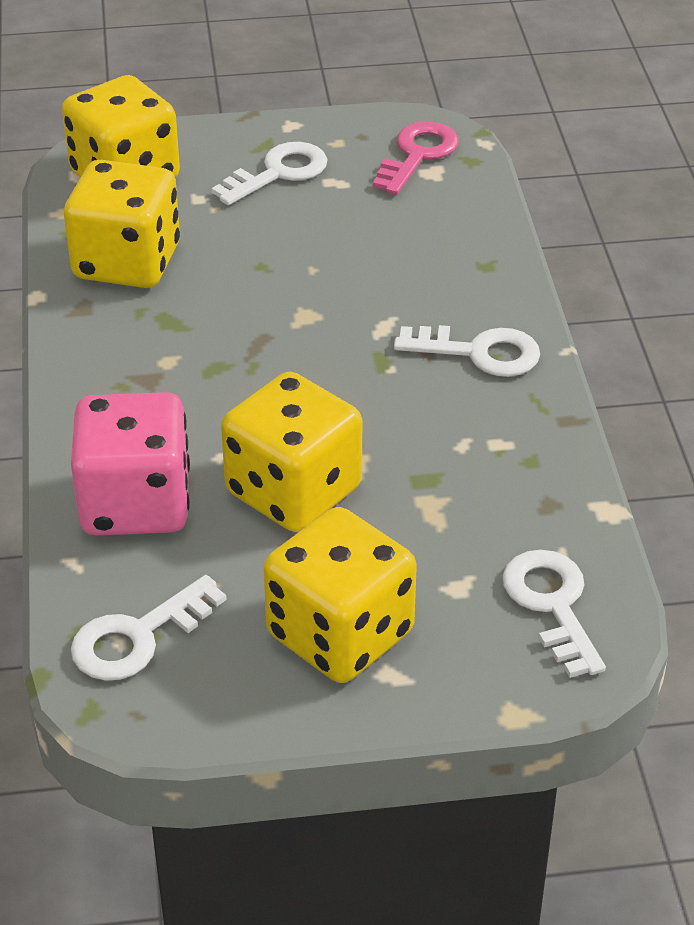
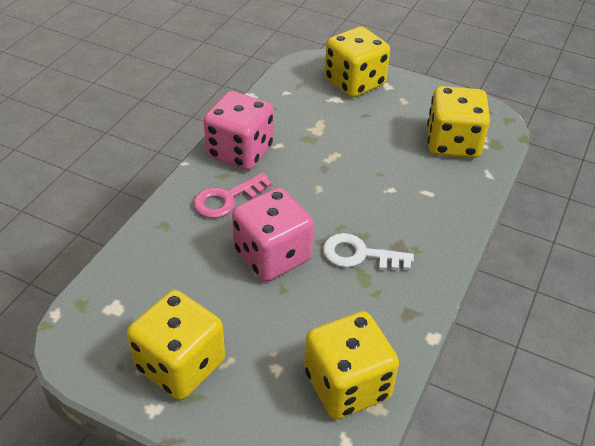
pink dice: [71,392,190,535] = 1 -> [203,91,274,170] [232,188,314,281] = 2
white key: [71,575,227,681] [212,142,328,205] [394,325,540,377] [503,550,606,678] = 4 -> [323,233,414,270] = 1

